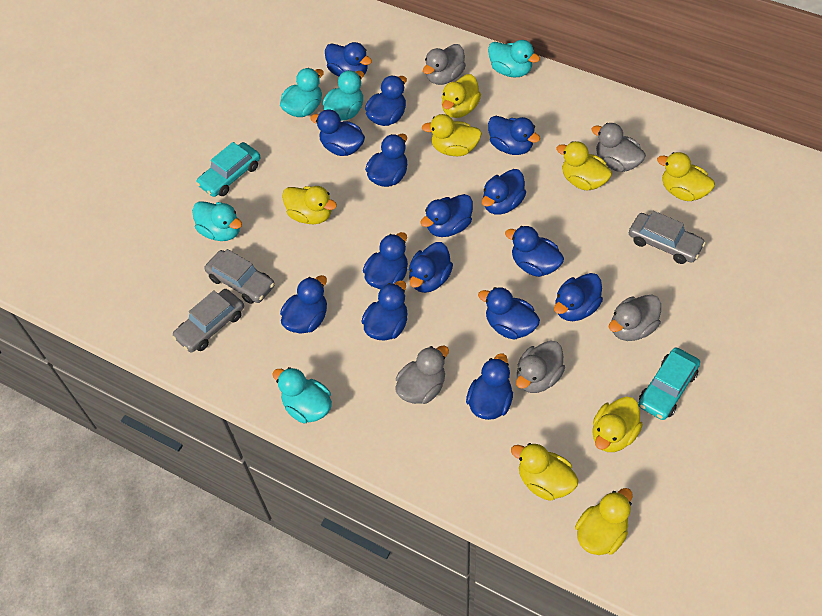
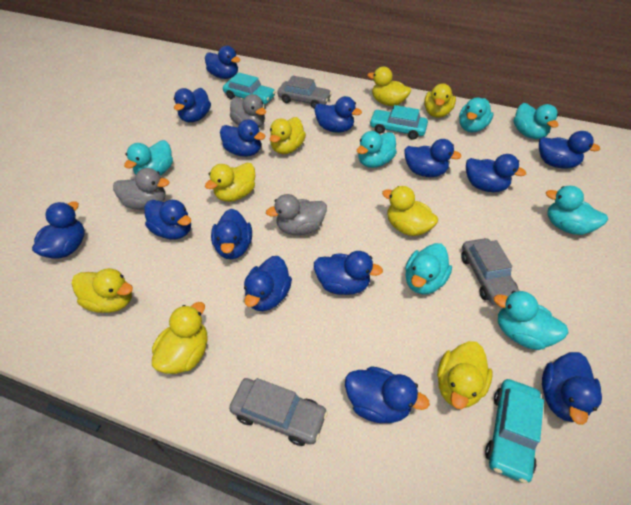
blue duck: [280,275,327,333] [310,110,365,156] [325,42,372,76] [361,281,408,340] [363,232,408,289] [365,75,407,126] [365,134,407,187] [409,242,453,293] [420,194,473,237] [466,353,513,420] [478,287,540,340] [482,169,526,215] [488,116,540,155] [505,226,564,277] [554,273,603,321] = 15 -> [32,201,85,258] [144,200,191,240] [174,88,211,123] [205,46,240,79] [211,209,252,259] [220,119,265,157] [244,256,292,311] [314,96,362,133] [314,251,383,295] [345,366,430,423] [404,139,462,177] [466,154,526,192] [539,131,600,169] [542,352,602,425] = 14
grey duck: [395,346,449,404] [423,44,466,85] [516,340,565,393] [591,123,646,172] [609,295,661,341] = 5 -> [113,168,169,210] [230,94,266,127] [266,194,327,235] = 3
turquoise car: [196,142,260,197] [638,348,700,420] = 2 -> [223,72,275,104] [369,105,428,140] [485,379,544,484] = 3
turquoise duck: [192,201,242,241] [272,367,332,424] [280,68,324,117] [323,70,364,121] [488,40,540,78] = 5 -> [124,140,173,176] [357,131,397,168] [405,243,452,294] [459,97,494,132] [494,291,569,350] [514,103,559,139] [546,186,608,235] = 7

